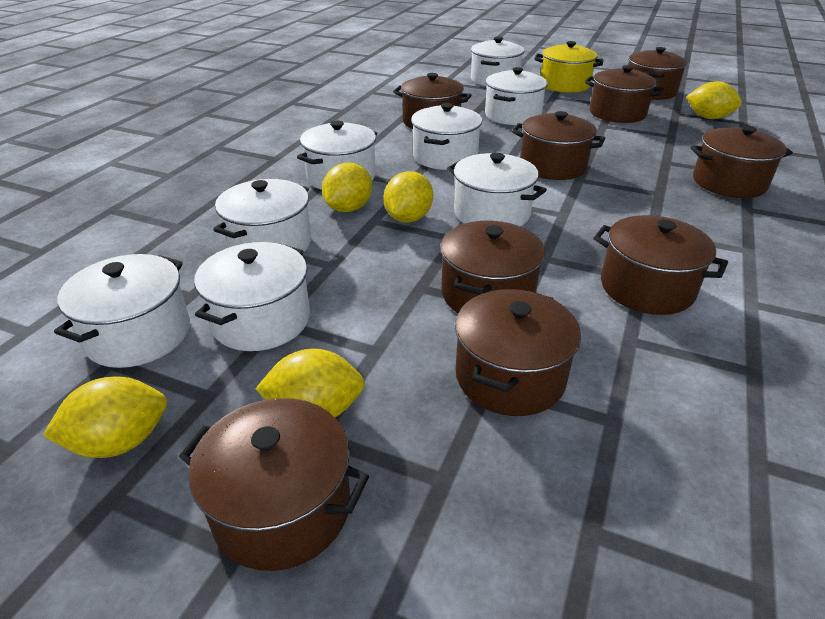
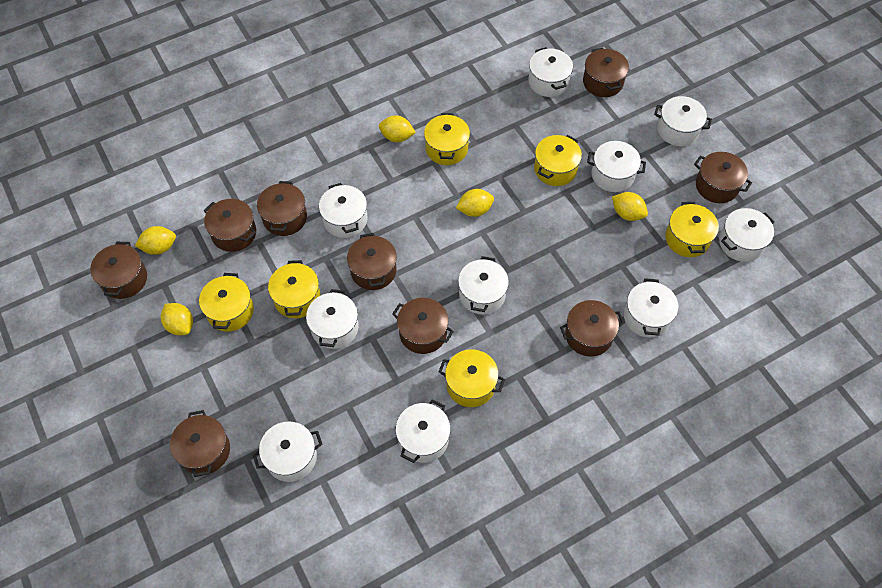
white pot: [54,254,190,368] [194,242,310,351] [213,179,311,253] [297,121,377,190] [411,103,482,170] [447,153,547,227] [471,37,524,86] [485,67,548,125] = 8 -> [253,421,323,482] [306,289,359,349] [319,183,367,238] [396,399,451,463] [458,256,509,315] [528,47,573,97] [587,141,646,192] [624,278,679,337] [654,96,712,146] [719,208,775,262] = 10
yellow pot: [534,41,603,93] = 1 -> [199,273,254,332] [268,260,321,318] [424,113,470,165] [439,349,505,407] [534,135,582,186] [665,202,719,257] = 6

